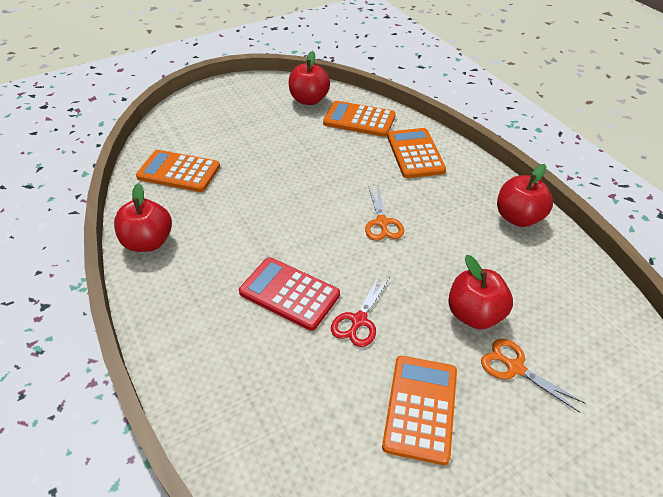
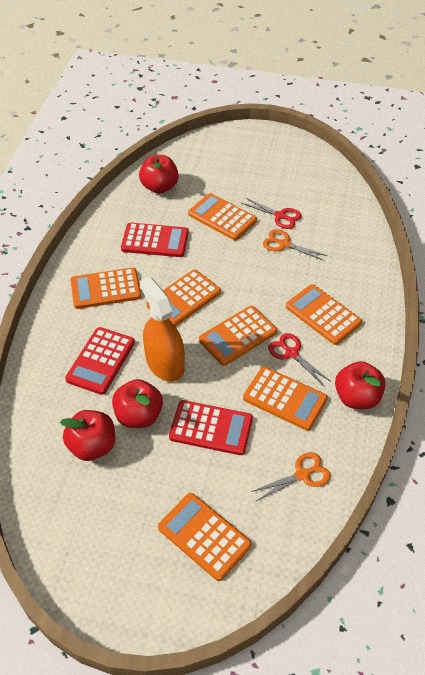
orange calculator: [136,150,220,192] [323,101,396,137] [382,356,457,465] [387,128,446,178] = 4 -> [70,268,141,309] [146,270,221,326] [158,493,251,581] [188,193,257,240] [199,306,277,366] [243,367,328,431] [286,284,362,345] = 7
orange spray bottle: none = 0 -> [140,277,185,382] = 1
red calculator: [239,257,340,331] = 1 -> [65,327,135,395] [121,223,189,257] [169,400,253,455] = 3
red scissors: [331,275,390,347] = 1 -> [242,198,302,229] [268,333,330,386] = 2

